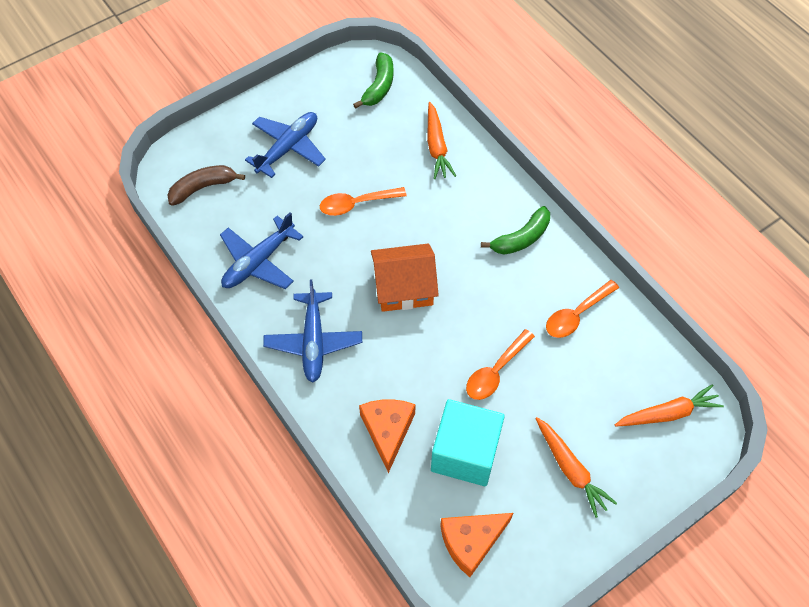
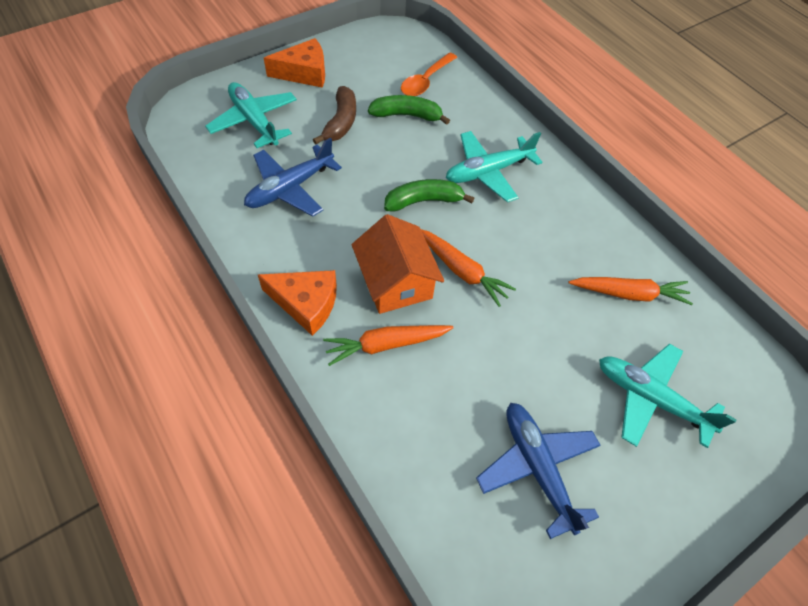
blue plane: [220,212,304,289] [245,112,326,178] [263,280,362,383] = 3 -> [244,137,342,217] [476,403,601,539] = 2
orange spoon: [320,187,407,216] [466,329,535,400] [546,280,619,338] = 3 -> [401,52,457,96] = 1
turquoise cube: [431,399,505,486] = 1 -> none = 0
turquoise plane: none = 0 -> [205,82,297,148] [446,131,542,202] [599,343,736,448] = 3

